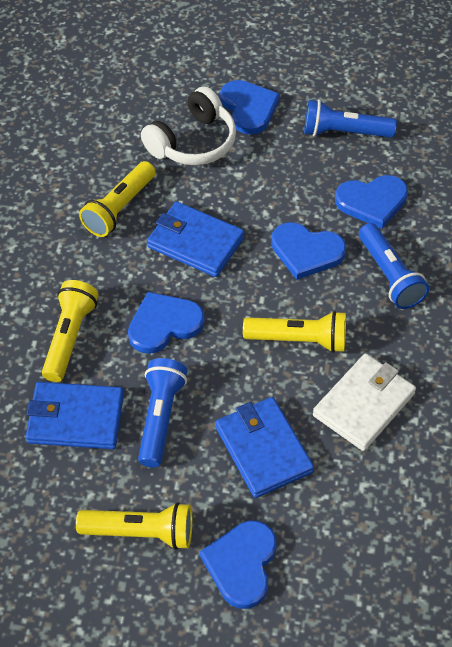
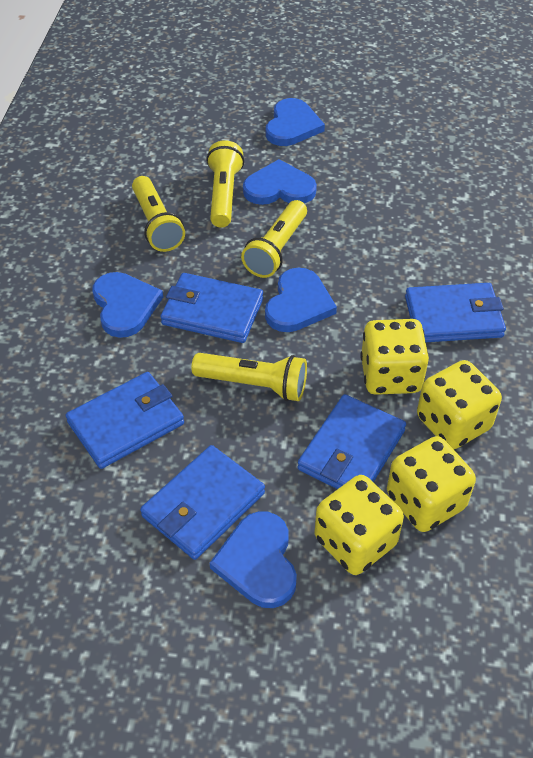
blue flashlight: [138,358,187,468] [304,100,397,138] [359,223,429,309] = 3 -> none = 0
blue wallet: [26,382,124,449] [147,202,244,277] [215,397,314,498] = 3 -> [65,372,184,469] [140,445,265,560] [160,273,263,343] [297,394,406,489] [405,283,506,342] = 5
white headphones: [141,86,236,165] = 1 -> none = 0
white wallet: [313,353,416,451] = 1 -> none = 0
yellow dice: none = 0 -> [315,475,404,575] [360,319,429,395] [387,436,476,532] [417,360,502,449] = 4

